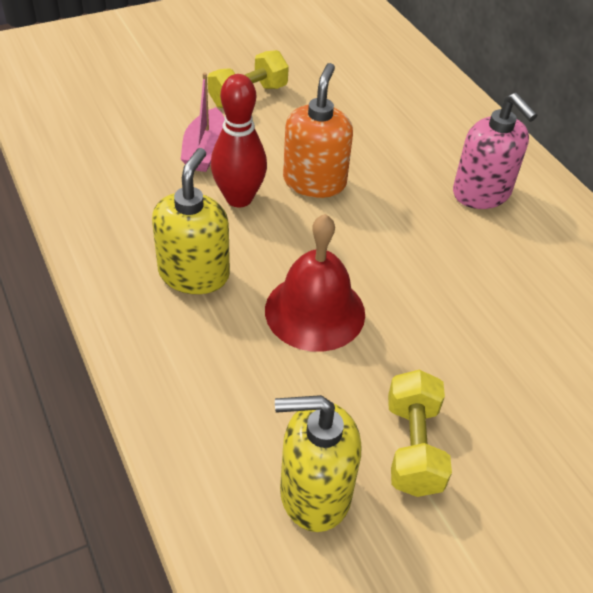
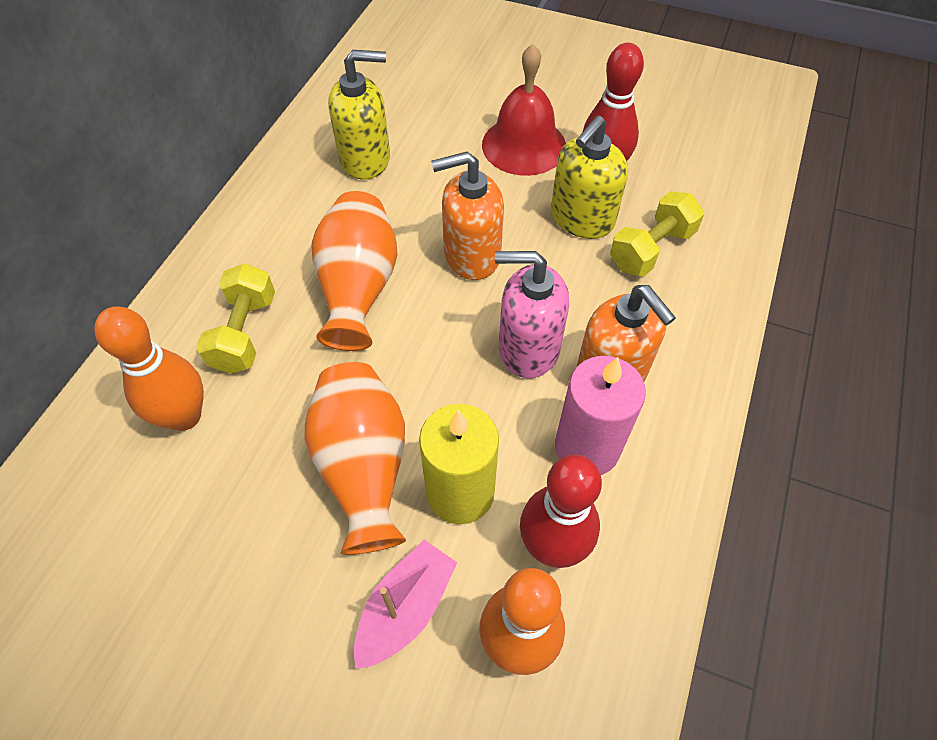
orange bowling pin: none = 0 -> [94,307,204,431] [480,568,565,675] = 2
orange soap dispenser: [283,63,353,198] = 1 -> [431,152,504,280] [577,285,676,382] = 2
orange vase: none = 0 -> [305,362,406,555] [312,191,397,351] = 2
pink candle: none = 0 -> [555,356,646,475] = 1
red bowling pin: [211,74,267,207] = 1 -> [520,455,602,568] [583,43,644,161] = 2
yellow candle: none = 0 -> [419,404,499,524] = 1

